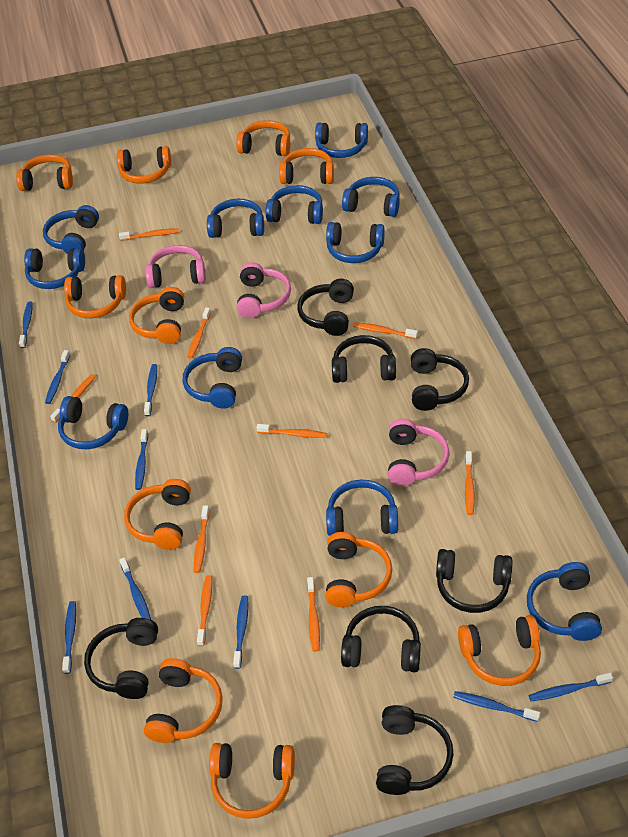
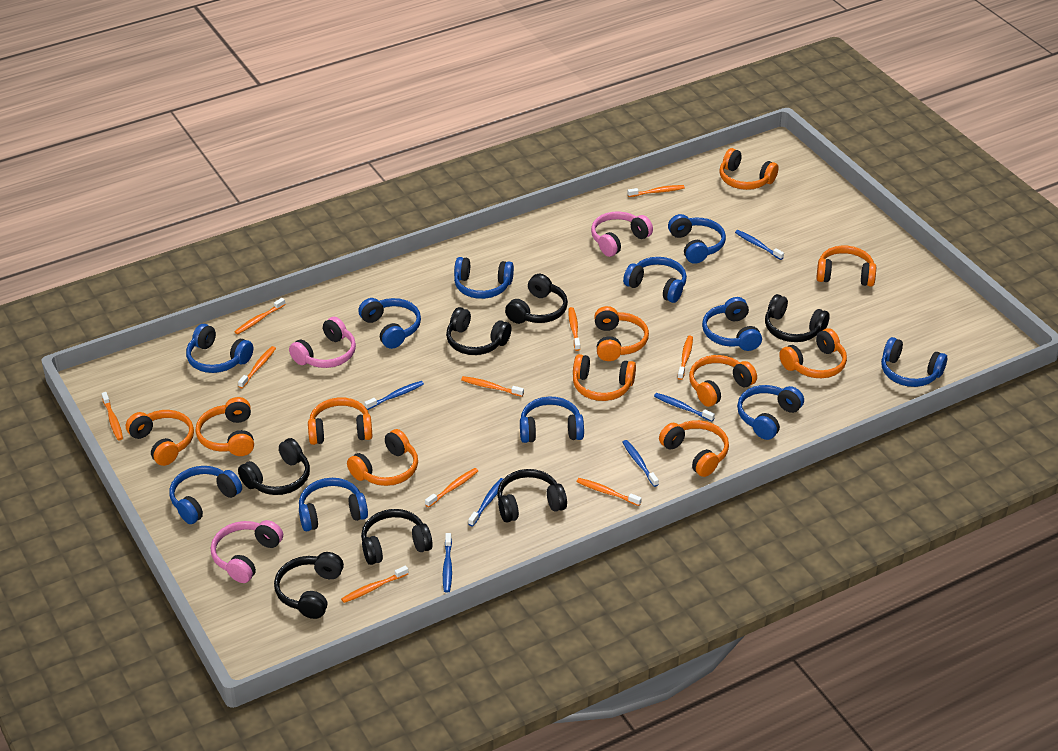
blue toothbrush: [19,301,32,348] [45,350,70,404] [62,601,76,674] [119,557,151,620] [135,429,148,490] [144,364,157,416] [233,596,248,669] [453,691,540,722] [529,673,613,702] = 9 -> [364,381,424,410] [443,533,452,593] [468,478,503,526] [622,440,659,487] [654,393,715,422] [735,230,784,260] = 6
orange toothbrush: [50,374,96,423] [119,228,179,241] [187,307,211,358] [194,505,210,573] [197,575,212,646] [256,424,327,438] [307,577,320,652] [353,322,418,339] [465,451,475,515] = 9 -> [102,392,123,440] [234,298,286,334] [238,346,276,389] [341,566,408,603] [425,468,478,507] [461,376,524,397] [568,307,580,351] [576,478,642,506] [628,185,685,197] [678,336,693,380] = 10

